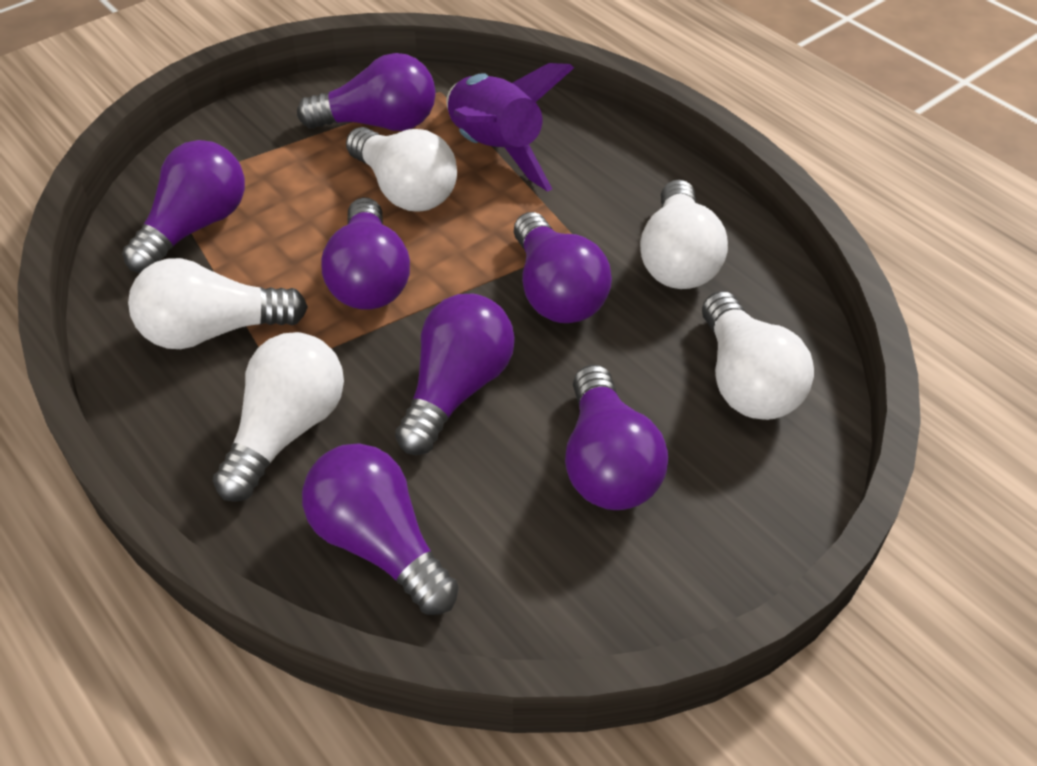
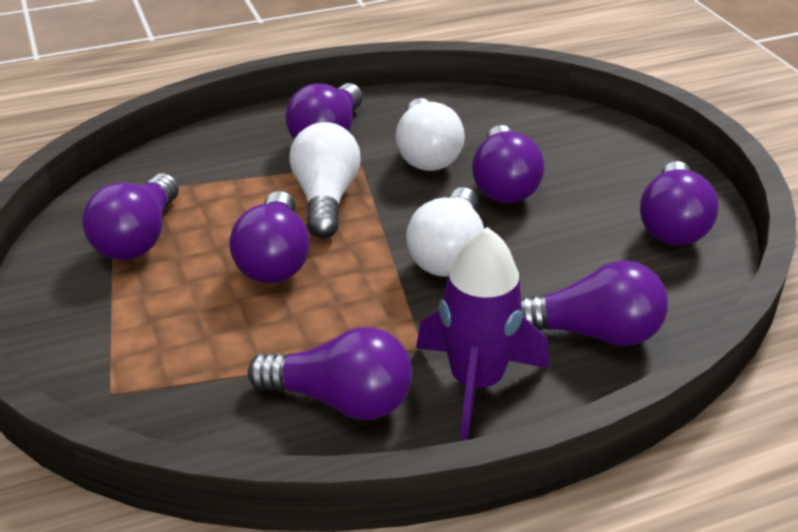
white light bulb: [128,258,308,349] [213,332,344,502] [346,127,457,211] [640,180,728,289] [702,291,814,420] = 5 -> [289,122,361,238] [396,98,465,171] [406,187,484,277] = 3

